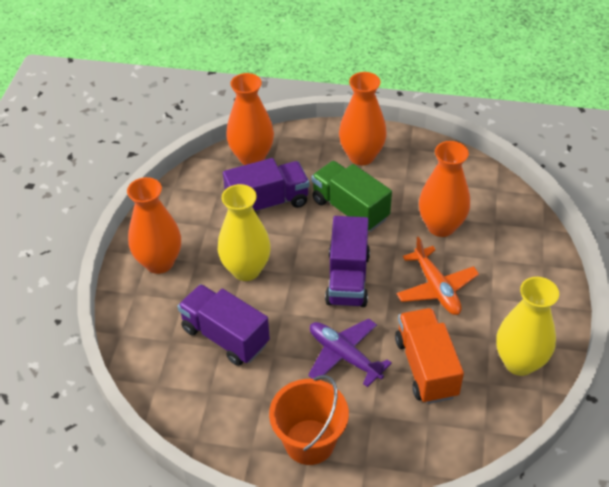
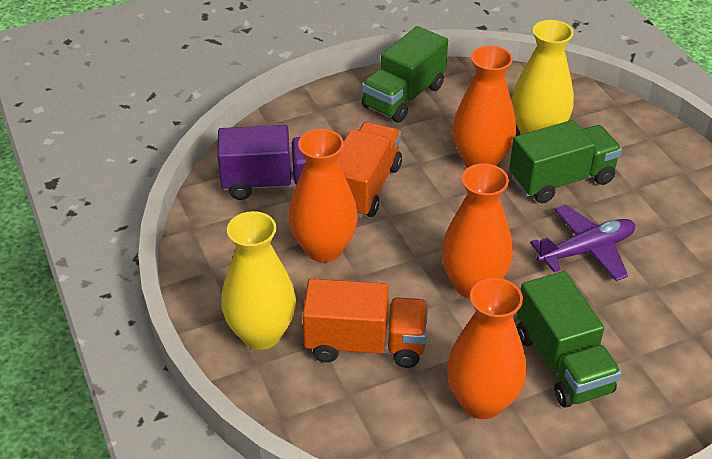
green truck: [311,161,392,232] = 1 -> [362,26,448,122] [509,120,622,203] [517,271,621,408] = 3
orange bucket: [269,375,349,465] = 1 -> none = 0
orange plane: [397,237,479,315] = 1 -> none = 0
orange truck: [395,308,464,404] = 1 -> [302,279,428,368] [337,122,402,218] = 2
purple truck: [178,284,270,366] [223,158,310,214] [325,216,370,307] = 3 -> [217,125,306,200] = 1

